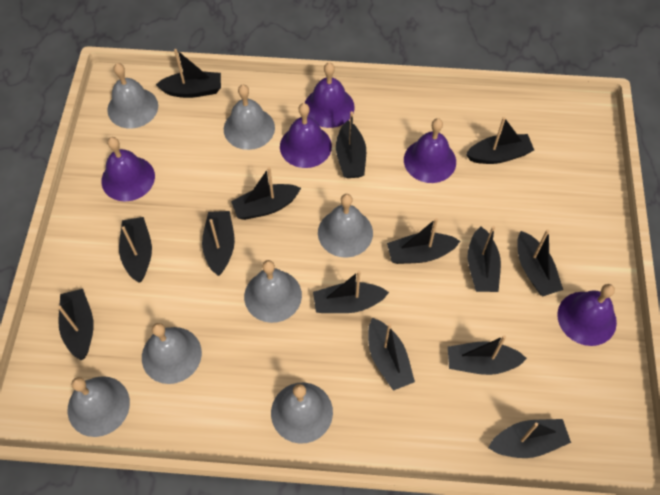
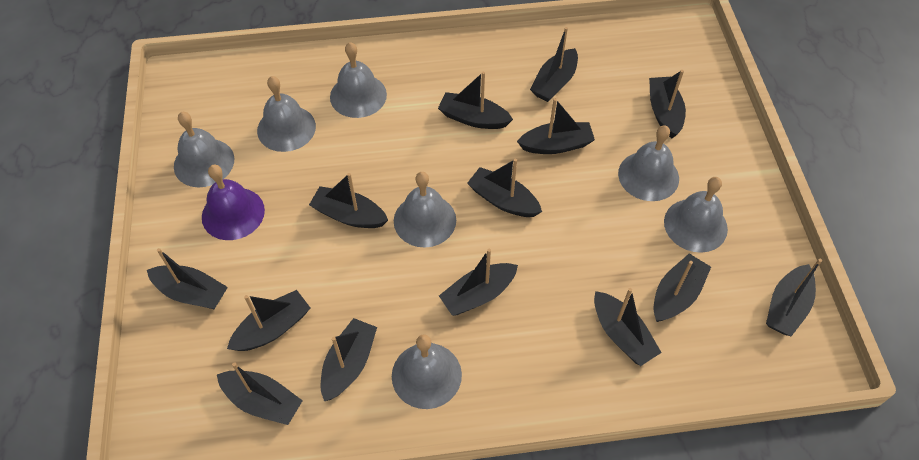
purple bell: [101,137,155,201] [280,103,332,168] [305,63,355,128] [404,118,456,183] [557,284,617,346] = 5 -> [202,165,265,240] = 1

